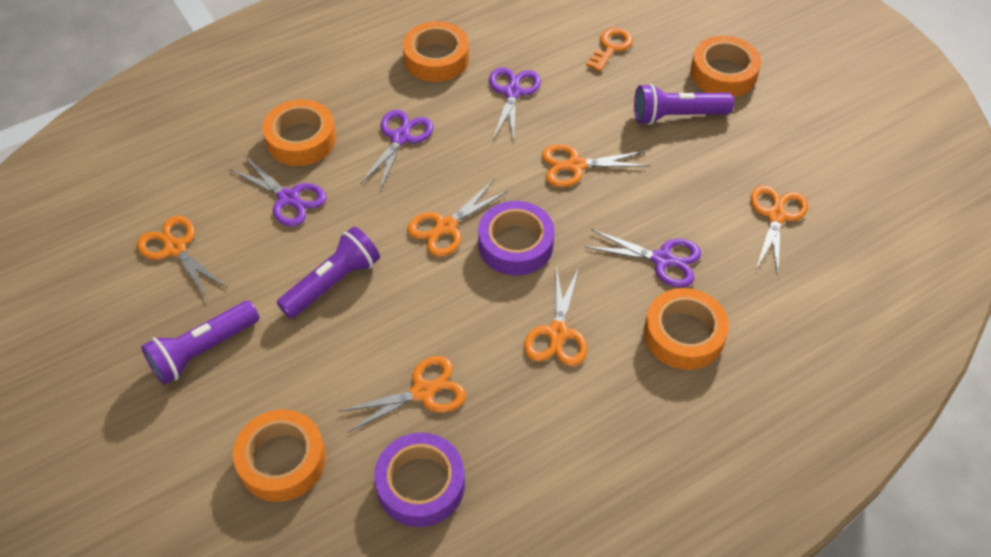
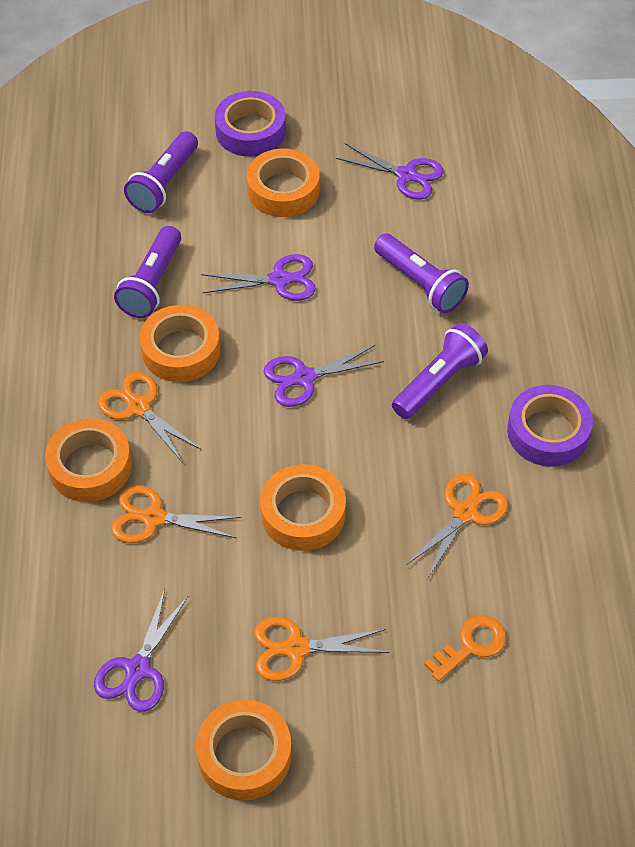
orange scissors: [137,216,228,299] [338,356,466,433] [407,180,509,257] [524,265,587,366] [542,144,650,187] [750,185,808,275] = 6 -> [98,372,201,463] [111,486,241,543] [254,617,389,681] [406,473,508,579] = 4
purple flashlight: [141,301,259,385] [277,226,380,319] [634,84,734,125] = 3 -> [114,226,181,318] [124,131,198,213] [374,234,469,313] [392,323,488,419] = 4

